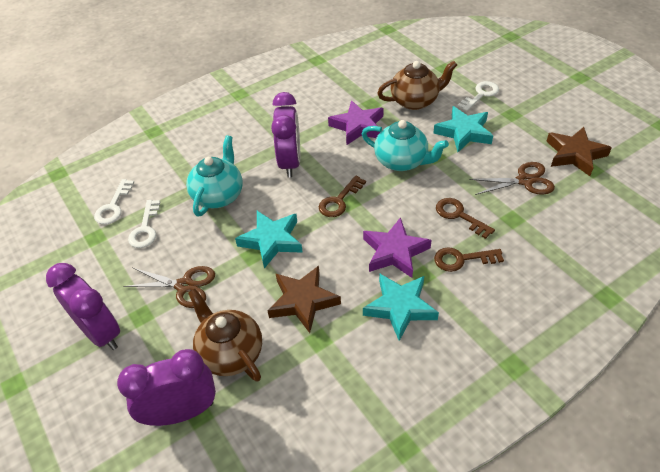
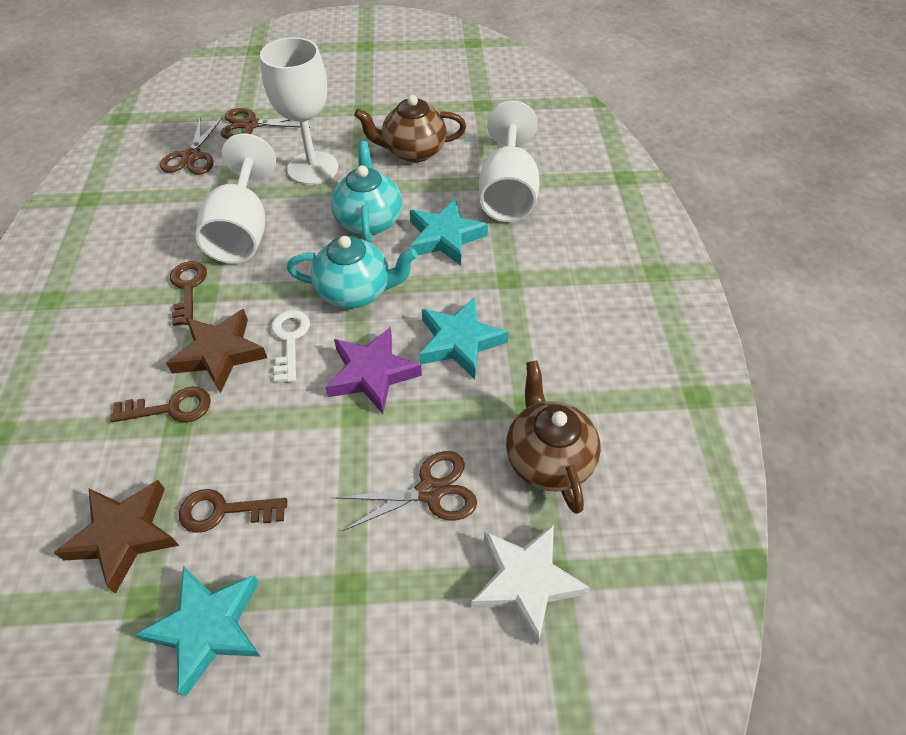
brown scissors: [123,266,215,308] [469,162,555,195] = 2 -> [160,118,222,175] [221,108,310,139] [336,451,477,531] = 3
purple clock: [46,263,120,350] [117,349,216,426] [271,92,300,178] = 3 -> none = 0
purple star: [328,100,384,146] [363,217,432,278] = 2 -> [325,327,422,414] = 1
white goblet: none = 0 -> [196,134,276,263] [260,37,338,185] [479,101,540,222] = 3
white key: [94,179,134,225] [128,200,160,248] [457,81,499,111] = 3 -> [271,310,310,382] = 1
white star: none = 0 -> [471,524,590,645] = 1

